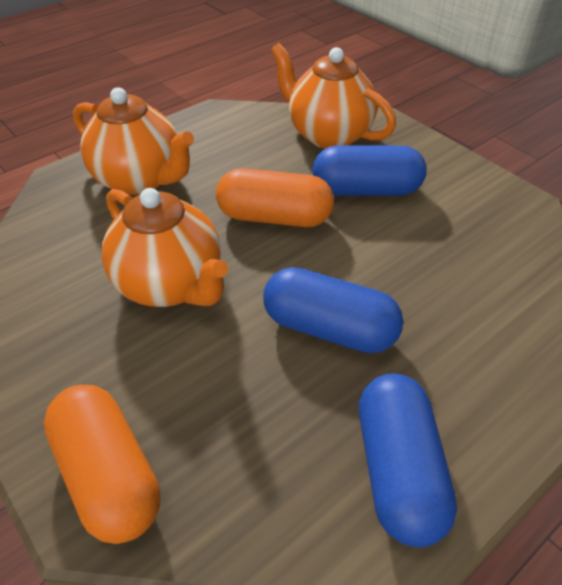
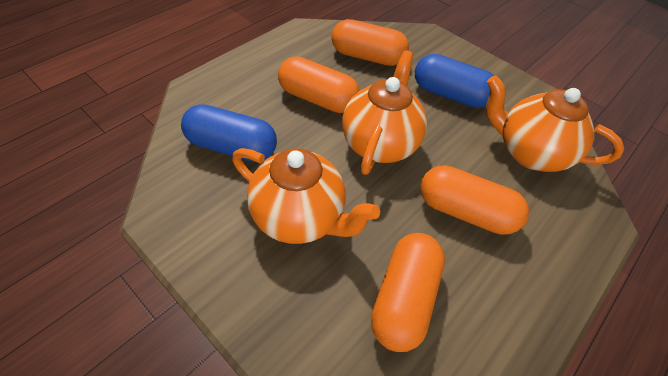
blue capsule: [263,267,403,353] [312,145,427,196] [359,374,457,548] = 3 -> [181,104,277,162] [415,54,494,108] = 2
orange capsule: [44,385,160,544] [216,168,334,227] = 2 -> [278,56,360,113] [332,19,409,66] [371,233,445,352] [420,165,529,235] = 4

